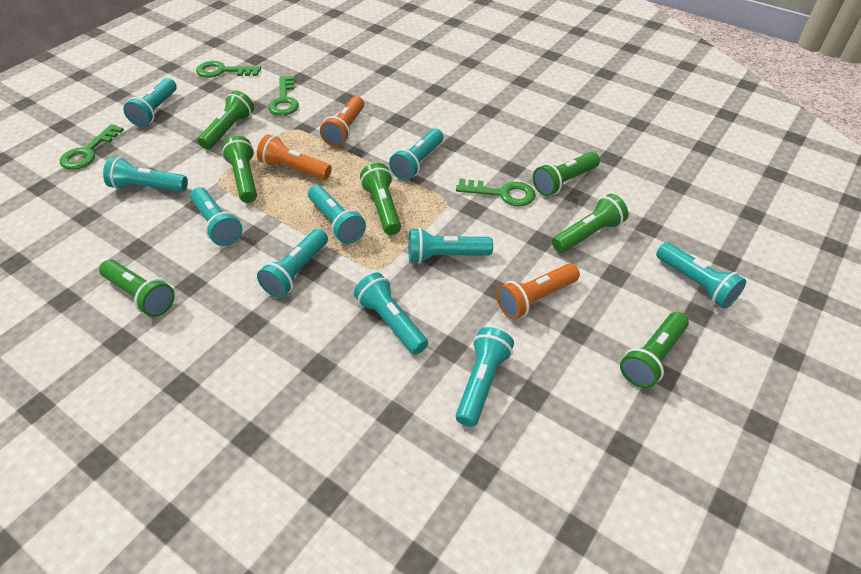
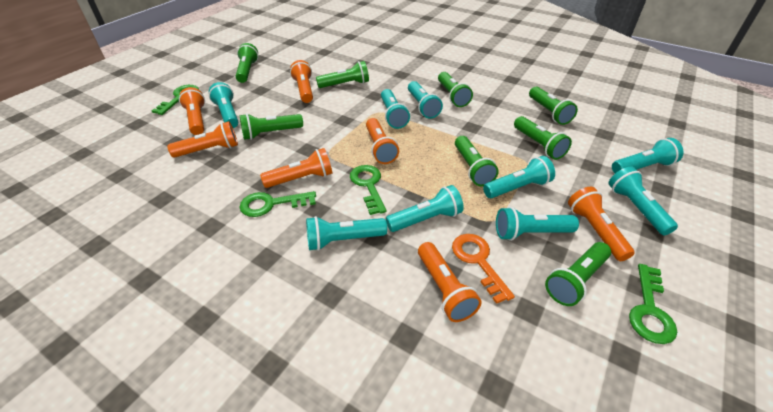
green flashlight: [99,260,175,317] [198,90,254,150] [222,136,257,203] [360,163,401,235] [533,152,600,196] [552,194,628,253] [620,312,689,388] = 7 -> [235,43,258,83] [240,113,303,140] [316,61,369,88] [438,72,473,107] [455,136,499,186] [514,116,572,160] [529,86,578,125] [545,242,611,306] = 8
orange flashlight: [257,134,332,180] [320,96,364,147] [497,263,580,319] = 3 -> [167,121,238,158] [179,87,205,135] [260,148,332,188] [290,60,313,103] [366,118,399,164] [418,242,482,322] [568,186,635,261] = 7
orange key: none = 0 -> [452,234,515,304] = 1
turquoise flashlight: [103,157,188,192] [123,78,177,127] [190,187,243,246] [257,229,328,298] [308,185,366,244] [354,272,428,355] [389,129,443,181] [408,228,493,264] [456,327,514,427] [656,242,746,309] = 10 -> [209,82,238,128] [306,216,387,251] [381,89,410,129] [386,185,464,232] [408,81,443,119] [483,156,555,198] [496,207,579,241] [609,166,678,235] [612,138,684,173] = 9

